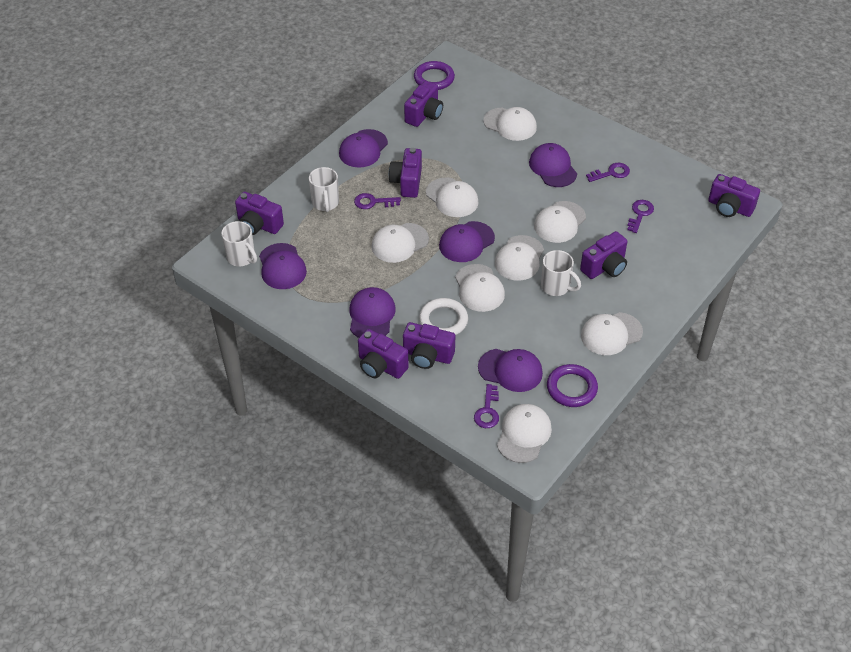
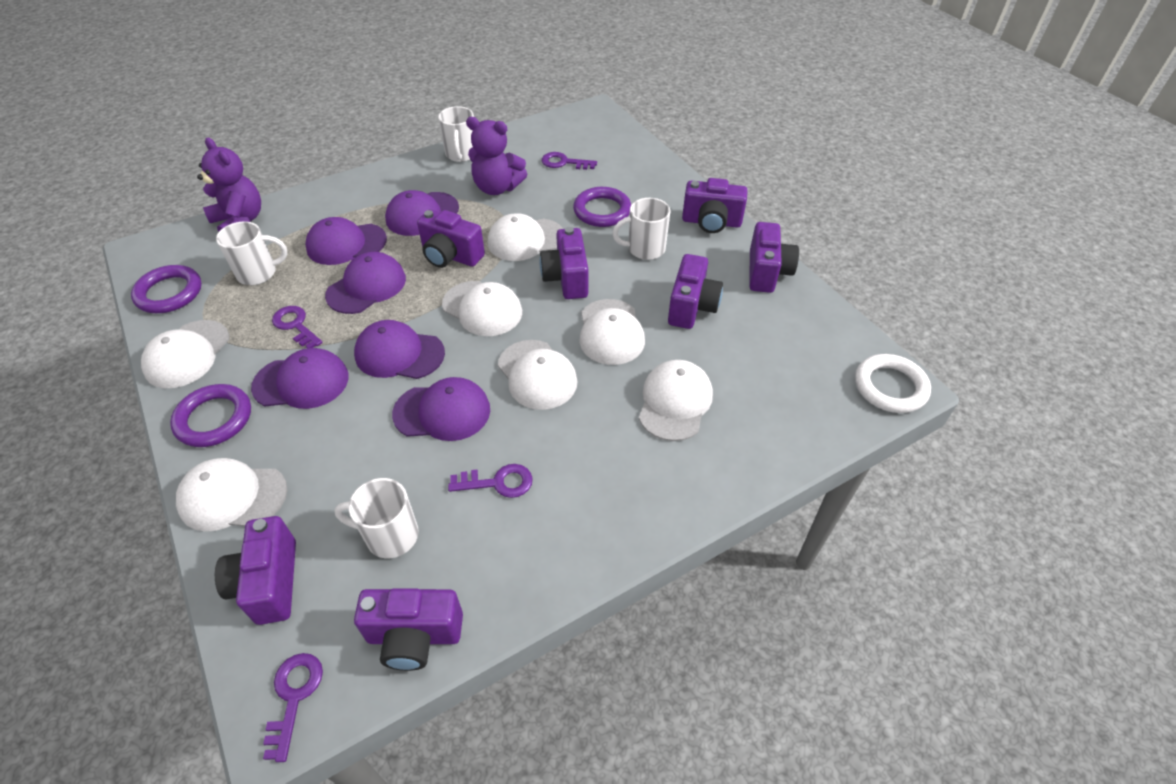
purple ring: [414,61,455,90] [547,364,598,407] = 2 -> [131,265,202,313] [170,384,251,447] [573,187,631,227] = 3
purple teddy bear: none = 0 -> [197,138,261,232] [466,117,527,195] = 2
white cap: [371,223,429,263] [426,178,479,217] [455,264,505,312] [483,107,537,141] [495,235,544,281] [497,404,552,463] [534,201,586,243] [581,312,643,355] = 8 -> [141,320,229,388] [176,458,287,532] [442,281,522,336] [488,213,563,261] [498,340,578,410] [579,299,645,365] [639,360,713,441] = 7
white mug: [221,221,257,266] [309,167,339,212] [541,250,581,296] = 3 -> [216,221,287,285] [334,478,419,558] [438,106,474,162] [612,198,671,260] = 4

